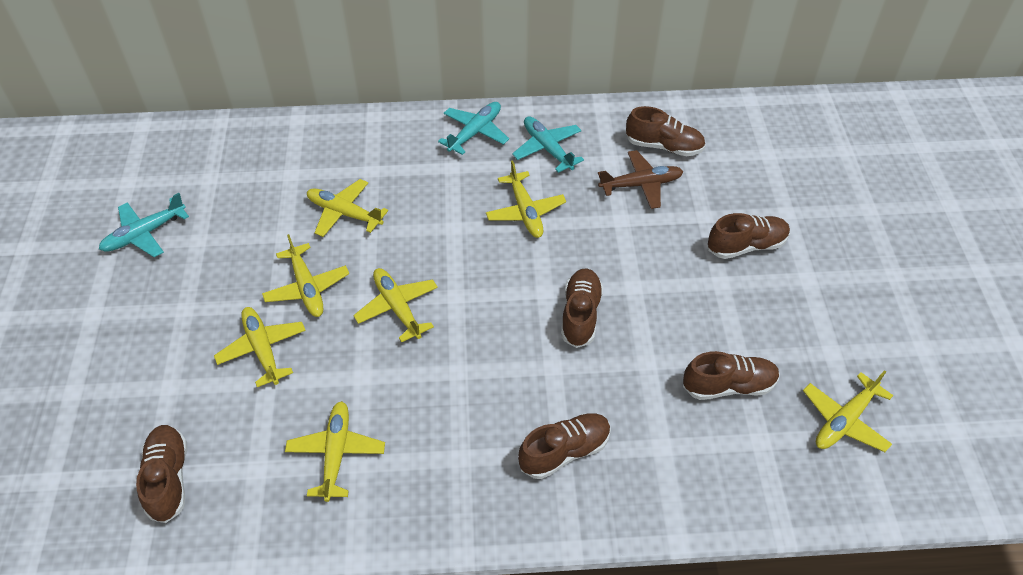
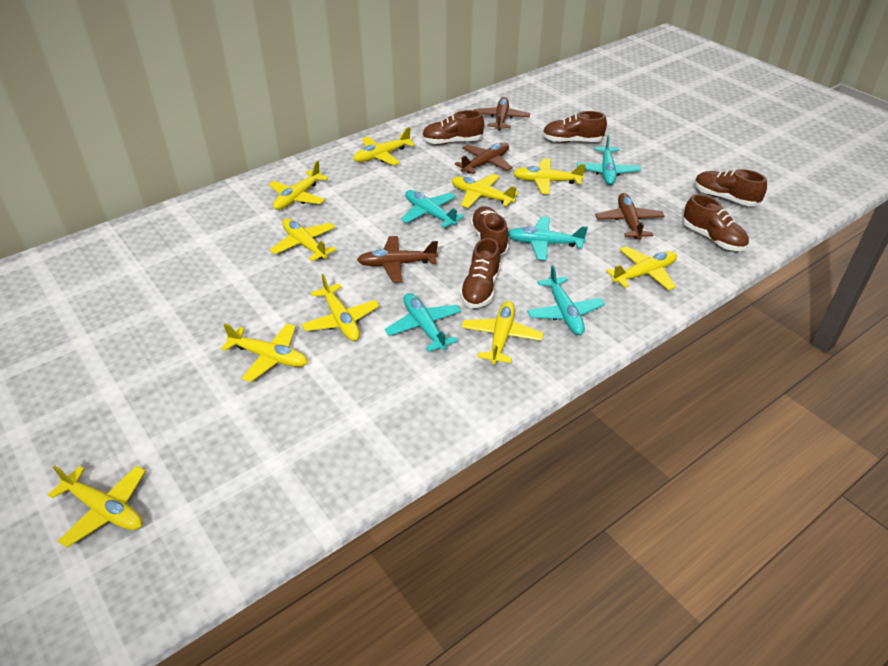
brown plane: [598,150,683,209] = 1 -> [357,236,438,282] [455,143,513,174] [474,97,530,130] [595,193,665,240] = 4
turquoise plane: [99,193,189,257] [438,102,509,155] [512,116,584,173] = 3 -> [385,293,461,352] [401,190,464,228] [508,217,588,260] [527,265,605,335] [577,135,641,185] = 5
yellow plane: [214,307,306,387] [262,234,349,317] [285,401,385,502] [307,179,388,237] [353,268,438,343] [486,160,566,238] [803,370,893,452] = 7 -> [48,465,146,547] [221,323,308,382] [268,161,328,210] [270,218,336,261] [301,274,379,341] [353,127,415,165] [452,174,519,208] [461,301,543,364] [513,159,586,194] [606,246,677,290] = 10

